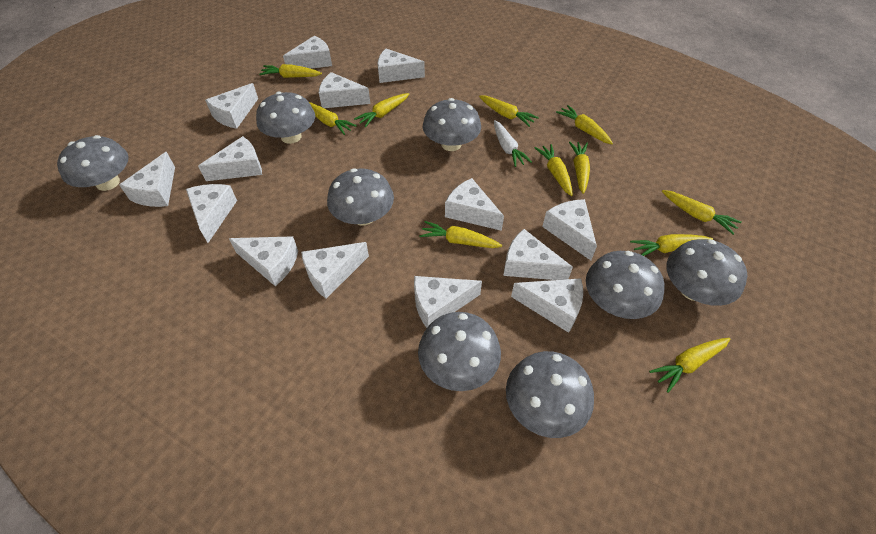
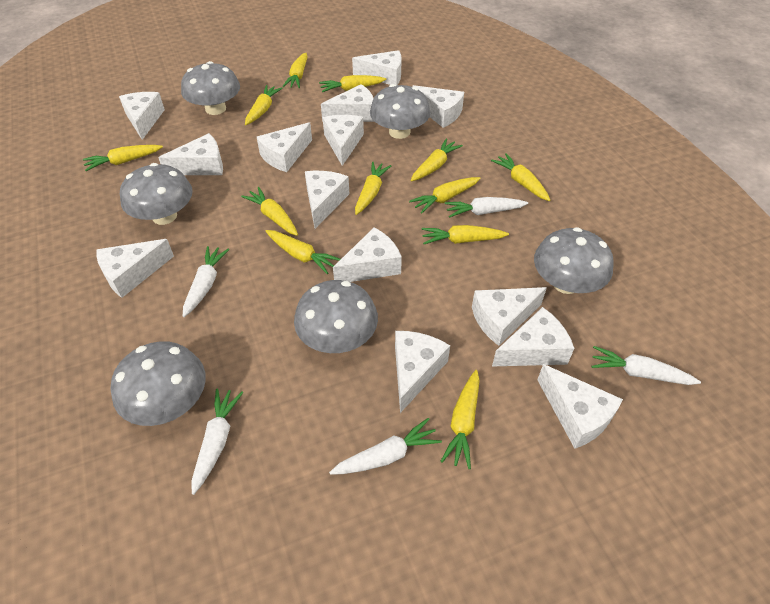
grey mushroom: [57,135,129,191] [256,92,315,144] [327,168,394,226] [418,312,501,391] [423,98,481,151] [506,351,594,438] [586,251,665,319] [667,239,748,306] = 8 -> [111,341,206,426] [120,163,193,225] [181,61,240,115] [294,280,378,353] [370,84,430,139] [534,227,614,294] = 6
white carrot: [494,120,532,167] = 1 -> [183,246,229,317] [192,388,244,495] [329,418,442,475] [445,197,528,218] [591,346,701,385] = 5
yellow carrot: [259,64,322,78] [309,102,357,135] [354,93,409,127] [419,221,502,248] [479,95,539,127] [535,144,573,196] [556,105,613,144] [569,142,590,194] [630,234,713,256] [649,338,730,393] [662,190,742,235] = 11 -> [83,145,163,171] [241,187,298,236] [245,85,283,125] [265,230,341,274] [283,53,308,88] [319,75,386,92] [355,162,391,215] [409,177,481,214] [411,138,463,182] [421,225,509,244] [440,370,480,469] [491,153,550,201] = 12

